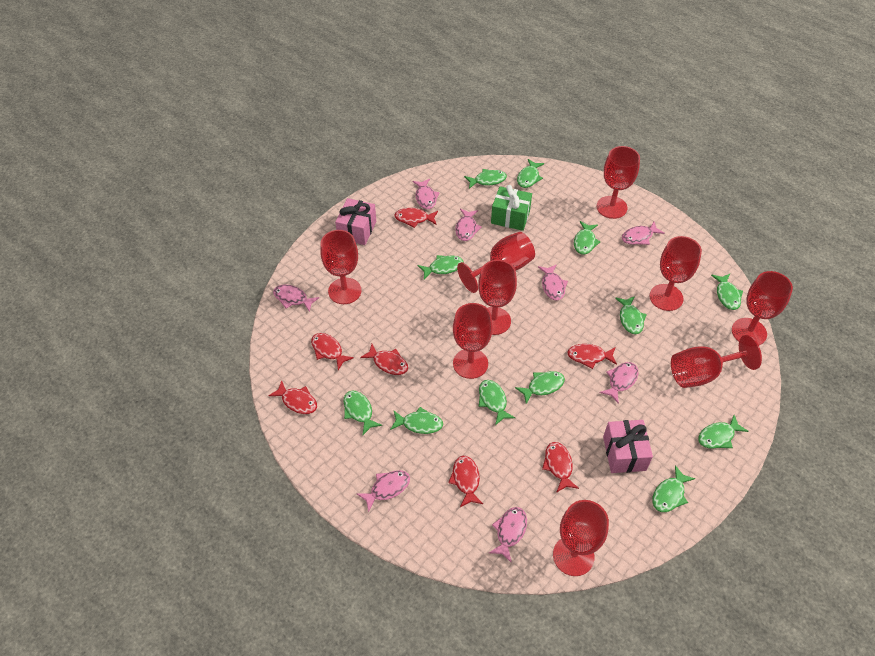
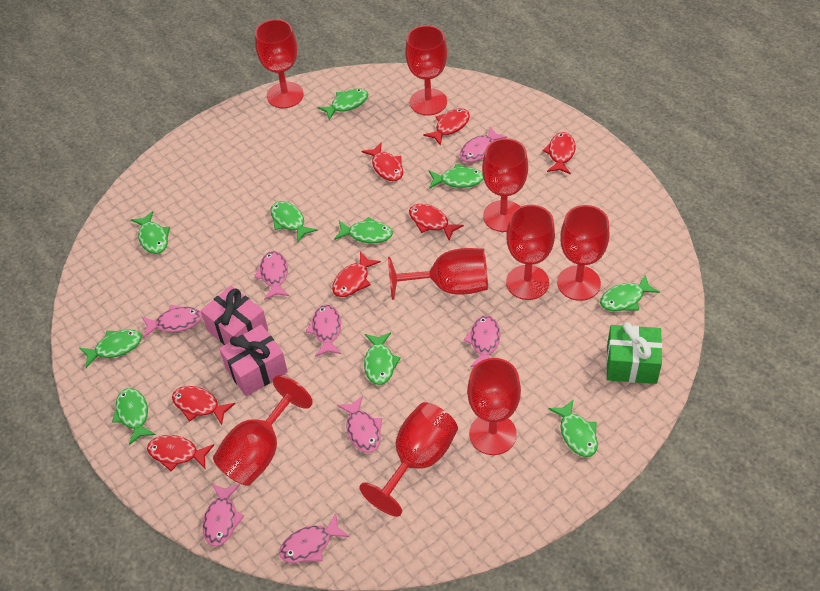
green fish: [343,390,382,435] [390,407,443,434] [418,255,464,279] [464,169,507,189] [479,380,515,425] [515,371,565,404] [517,159,544,188] [574,221,601,255] [615,296,647,334] [652,465,695,512] [698,415,749,449] [711,274,743,310] = 12 -> [79,329,142,368] [112,388,156,445] [131,211,170,254] [270,201,317,242] [317,88,368,120] [334,217,393,243] [364,332,401,385] [429,164,484,189] [549,399,598,457] [600,275,660,311] = 10

